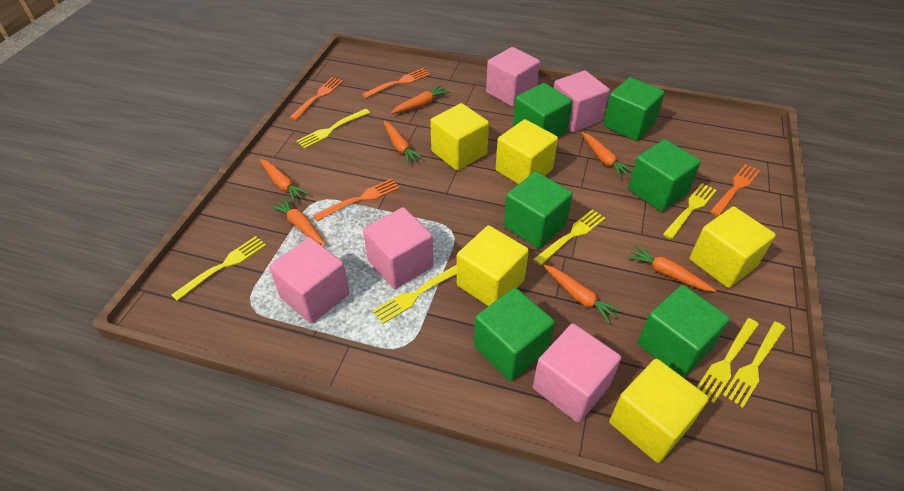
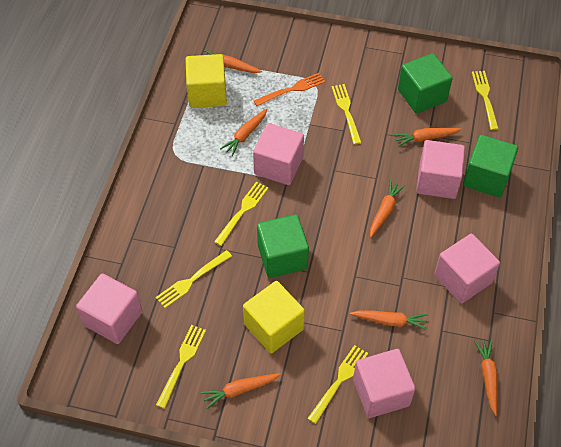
green cube: [474,288,555,381] [504,172,573,248] [513,83,572,137] [603,77,665,141] [628,139,701,212] [638,285,730,378] = 6 -> [257,214,309,278] [398,53,453,114] [463,135,518,197] = 3
orange fork: [290,77,343,120] [313,179,400,221] [362,68,430,98] [710,164,760,216] = 4 -> [254,73,325,106] = 1
yellow cube: [430,103,489,171] [457,225,529,306] [496,119,558,184] [609,359,709,463] [689,207,776,288] = 5 -> [185,54,227,108] [243,281,305,353] = 2
yellow fork: [172,236,266,301] [297,109,370,149] [373,265,457,324] [533,209,605,265] [663,183,716,239] [697,318,759,403] [723,322,785,408] = 7 -> [156,250,232,308] [156,325,206,409] [214,182,268,246] [307,345,368,424] [331,84,362,145] [472,71,499,130] = 6

